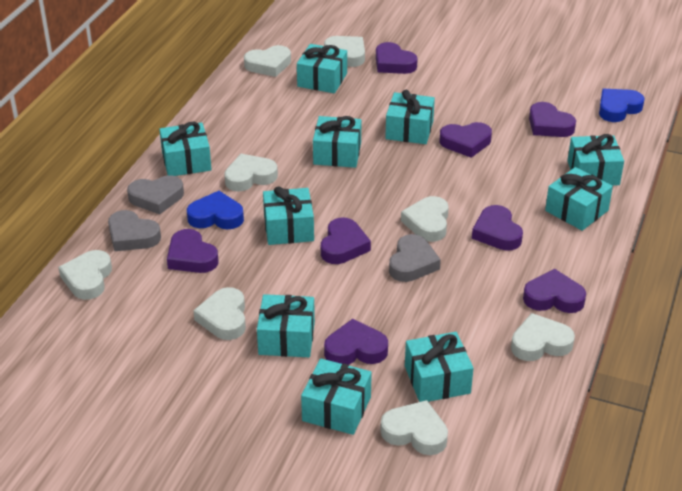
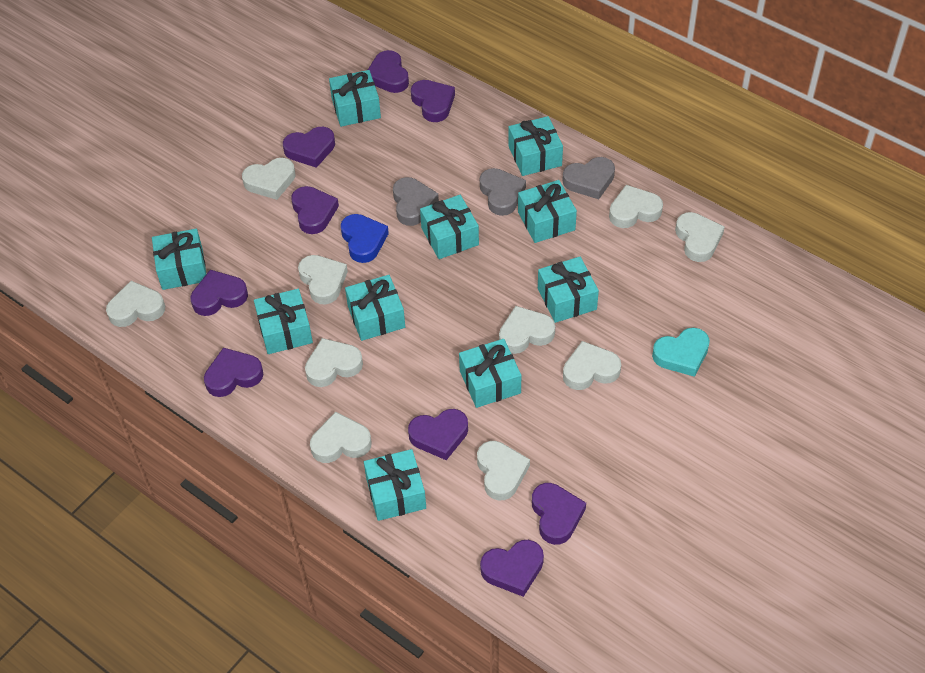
blue heart: [187,191,244,229] [599,89,645,122] = 2 -> [341,214,389,263] = 1
purple heart: [167,229,218,273] [321,217,371,264] [324,319,388,365] [376,42,418,74] [440,122,492,158] [472,205,523,251] [523,269,586,313] [529,102,576,137] = 8 -> [190,270,248,316] [204,348,264,397] [283,127,335,168] [291,186,339,234] [368,50,409,93] [408,409,468,460] [411,80,455,122] [480,540,544,597] [532,483,586,545] = 9
turquoise heart: none = 0 -> [652,328,710,377] = 1
white heart: [58,250,112,300] [193,287,246,340] [224,154,278,192] [244,45,291,77] [324,36,365,67] [380,400,448,455] [401,196,449,242] [511,313,575,361] = 8 -> [106,281,165,327] [242,158,296,200] [298,255,348,304] [305,338,363,387] [310,412,371,463] [477,441,530,500] [499,306,555,354] [563,341,621,390] [609,185,663,228] [675,212,725,262] = 10

